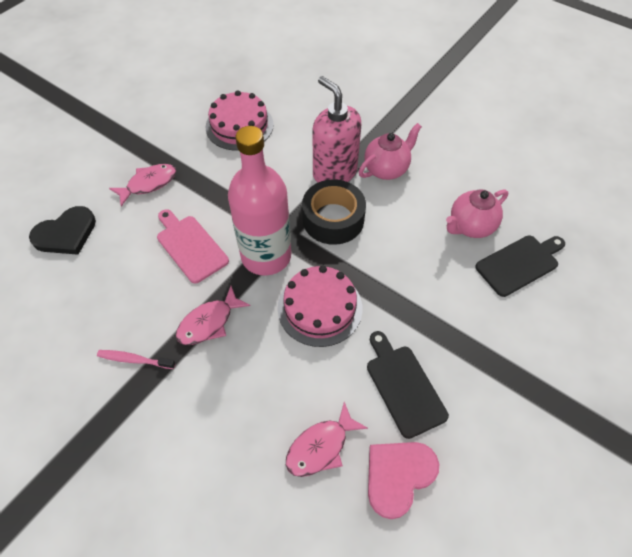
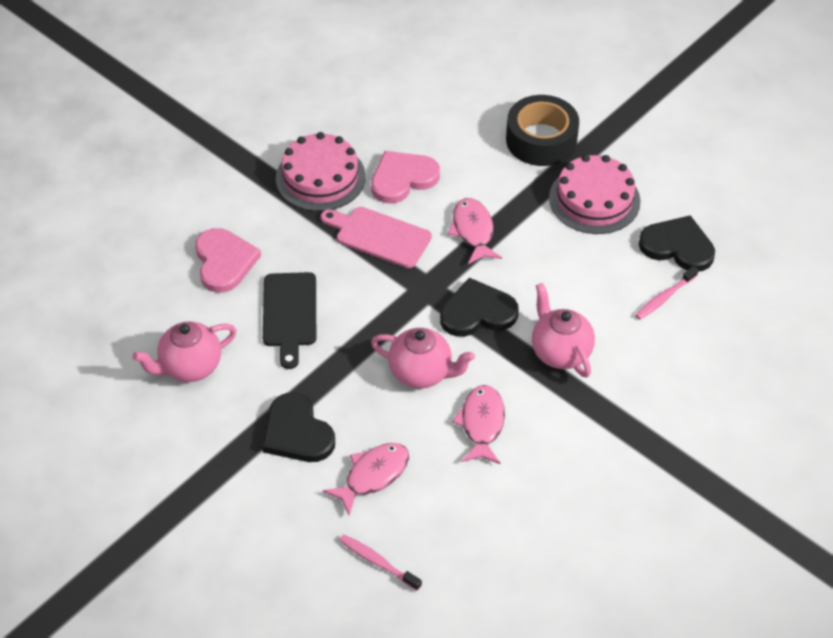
black cutting board: [367,331,449,439] [475,235,565,297] = 2 -> [263,272,316,369] = 1
black heart: [29,206,96,255] = 1 -> [262,392,335,462] [440,278,519,337] [639,215,715,272] = 3
pink bottle: [228,126,291,276] = 1 -> none = 0
pink heart: [368,442,439,519] = 1 -> [195,228,261,293] [371,151,440,203] = 2
pink soap dispenser: [313,76,361,183] = 1 -> none = 0
pink teapot: [359,123,422,180] [446,189,508,238] = 2 -> [132,322,237,382] [371,328,475,388] [532,283,595,378] = 3
pink toothbrush: [97,350,176,369] = 1 -> [339,534,422,591] [635,266,698,320] = 2

